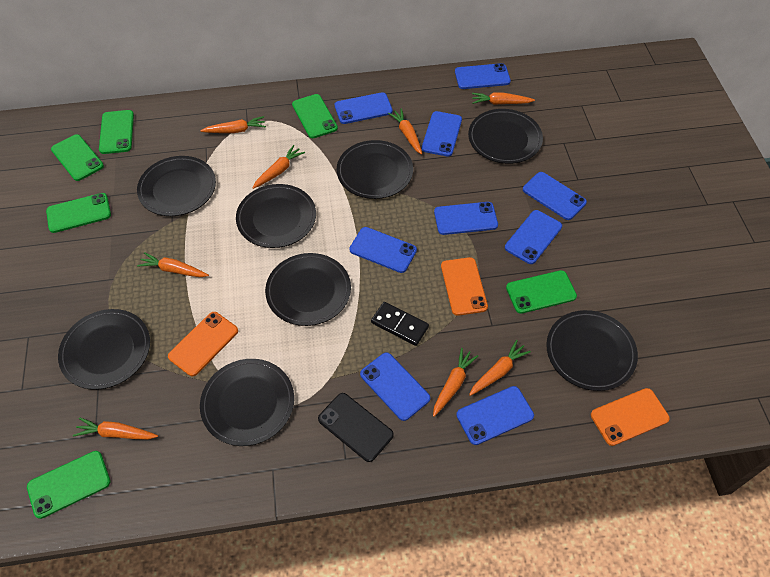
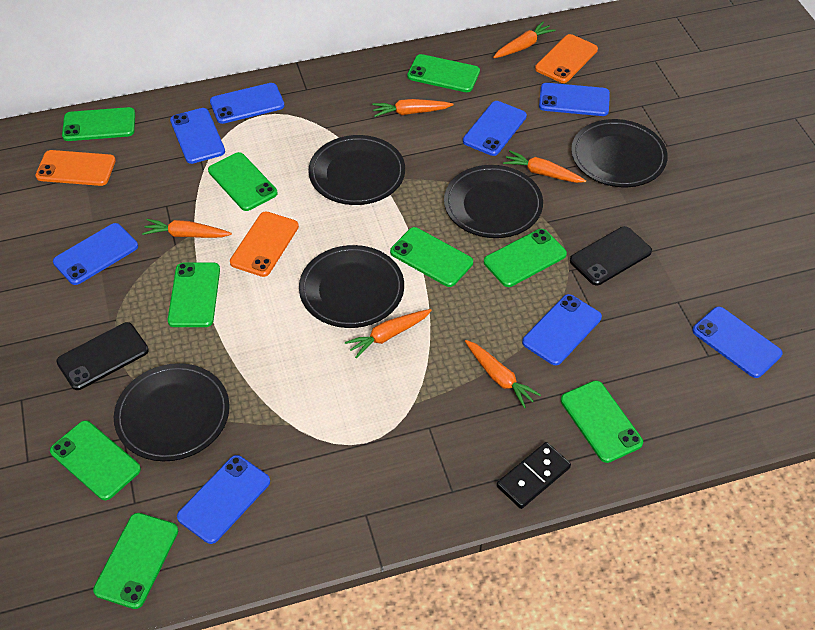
black phone: [318,393,394,462] = 1 -> [56,322,149,390] [570,226,652,285] = 2
black plate: [58,309,150,390] [137,156,216,216] [200,359,294,446] [236,184,316,248] [265,253,351,326] [337,140,413,199] [468,109,543,164] [546,310,638,391] = 8 -> [114,363,230,461] [299,245,404,328] [309,135,405,205] [444,165,543,238] [571,119,668,187] = 5
blue phone: [335,92,393,124] [349,227,417,273] [360,352,430,421] [422,111,462,157] [434,202,498,235] [455,63,511,89] [456,386,534,445] [505,210,562,264] [523,172,587,220] = 9 -> [53,223,138,285] [170,108,225,164] [177,455,270,544] [210,83,285,124] [463,101,527,156] [522,294,602,365] [539,83,610,116] [693,307,782,378] = 8
green phone: [27,451,111,519] [46,193,111,233] [51,134,104,181] [99,110,134,154] [292,94,338,138] [506,270,577,314] = 6 -> [50,421,141,500] [62,107,135,141] [93,513,178,609] [168,263,220,327] [208,152,278,211] [390,227,473,287] [407,54,480,92] [484,229,567,287] [561,380,643,463] = 9
orange carrot: [73,417,158,439] [137,252,209,277] [200,116,266,133] [252,145,305,189] [388,108,422,155] [433,348,478,417] [469,340,531,396] [472,92,535,105] = 8 -> [142,219,232,238] [345,309,432,358] [372,99,454,117] [465,340,541,408] [493,21,556,58] [503,150,586,183] = 6

